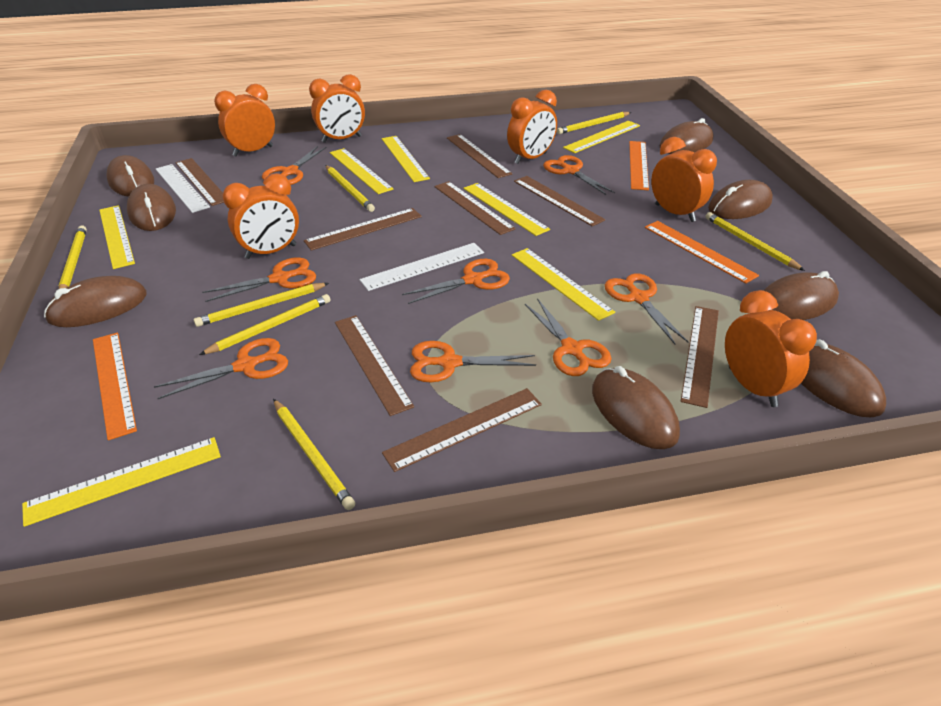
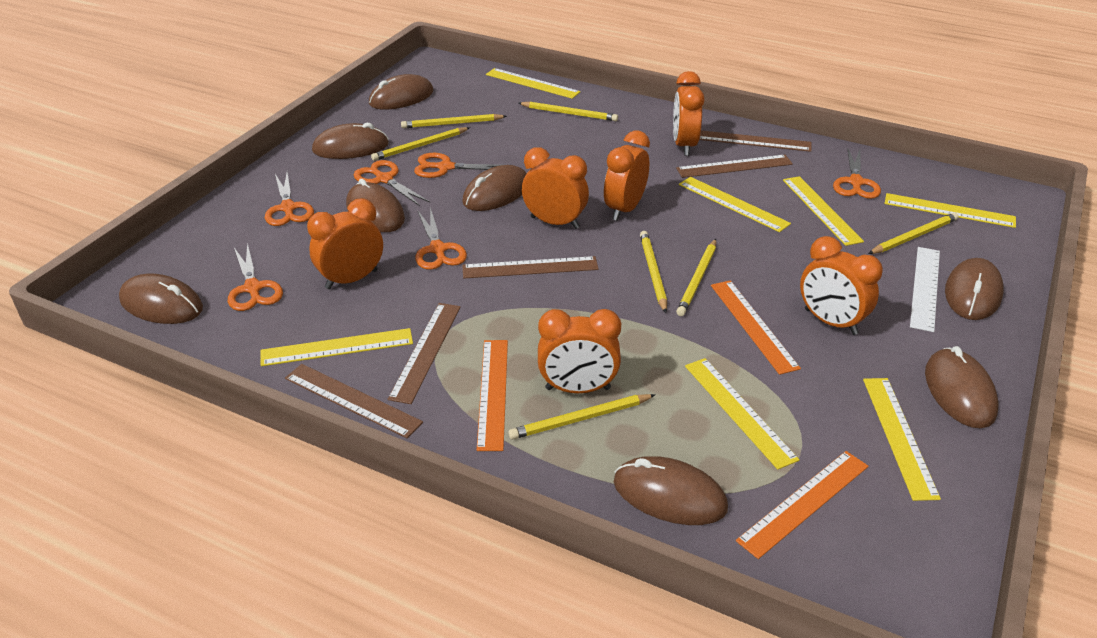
brown ruler: [176,158,224,206] [304,208,422,251] [335,315,414,416] [382,388,542,472] [434,181,516,235] [447,134,512,178] [514,176,605,226] [681,306,719,408] = 8 -> [285,364,423,438] [388,303,460,404] [462,256,599,278] [676,155,793,178] [699,130,812,152] = 5
orange scissors: [154,338,288,399] [202,257,316,302] [262,146,327,185] [402,259,510,304] [410,341,536,382] [525,298,612,376] [543,155,615,195] [605,273,688,344] = 8 -> [228,243,283,311] [265,172,314,226] [354,160,430,206] [414,153,500,178] [415,207,467,270] [833,149,881,199] = 6
white ruler: [156,164,210,213] [360,243,484,291] = 2 -> [910,247,940,332] = 1

